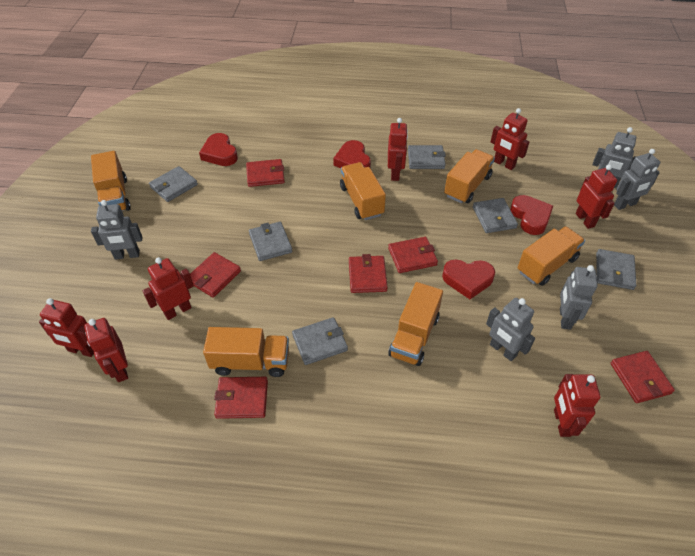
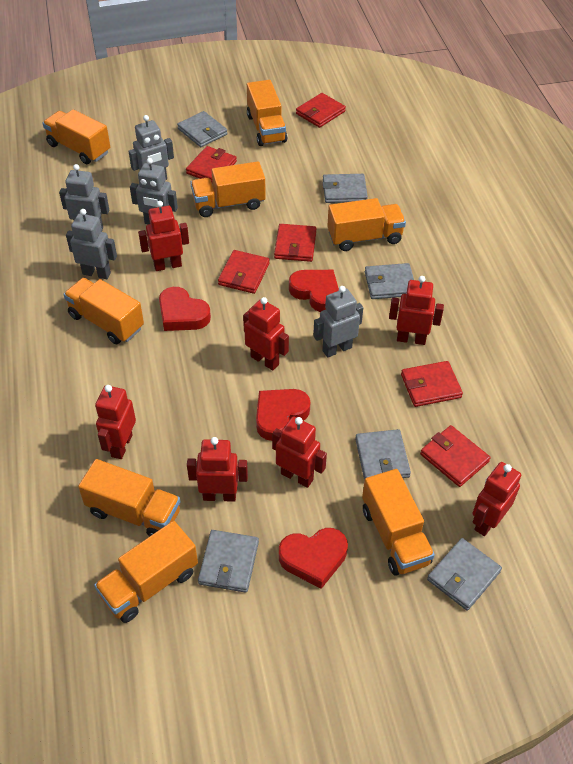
orange truck: [91,151,131,211] [203,327,289,377] [340,162,386,220] [388,282,443,366] [444,149,495,203] [517,227,585,286] = 6 -> [42,109,110,164] [63,278,144,344] [78,459,181,536] [94,521,198,623] [190,161,266,217] [247,80,287,146] [327,198,406,251] [362,469,435,576] = 8

